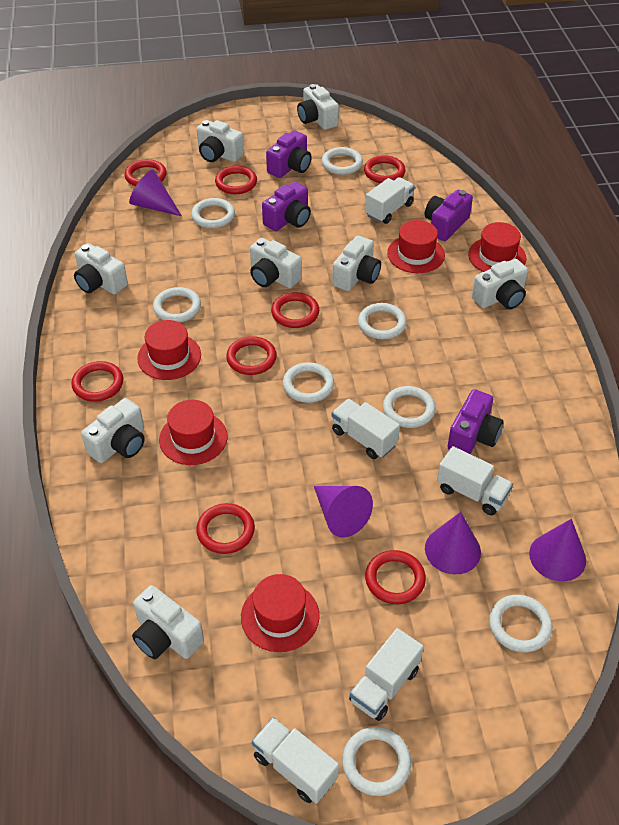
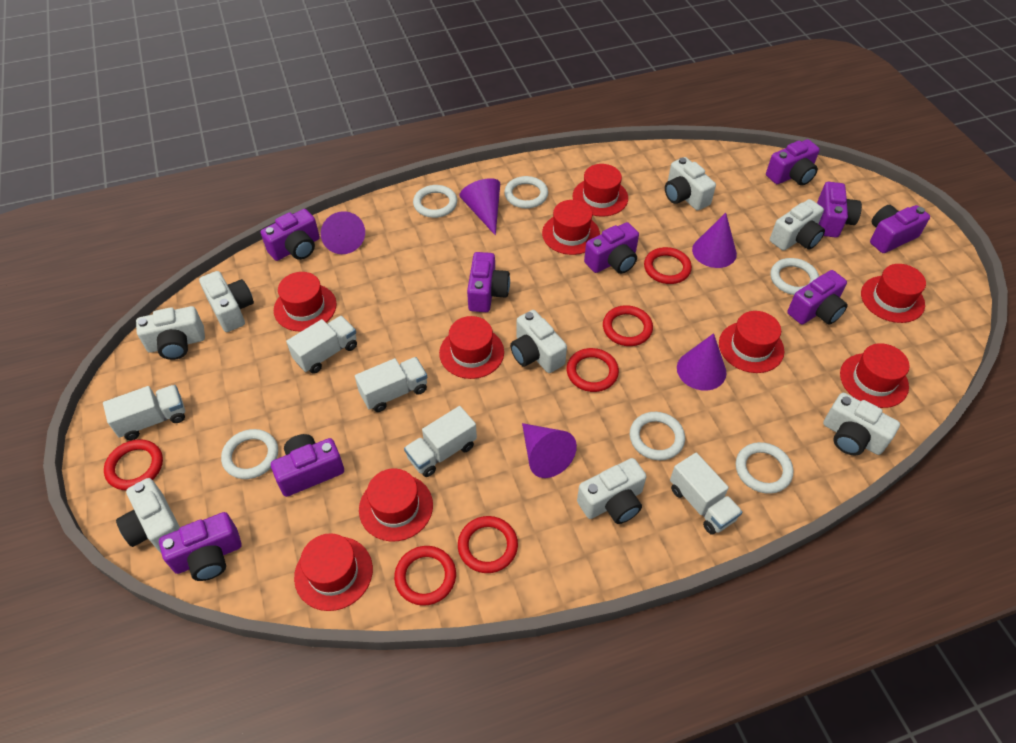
purple camera: [262,181,311,231] [266,130,312,178] [425,190,473,241] [447,389,504,454] = 4 -> [159,512,241,581] [261,209,320,261] [271,434,344,497] [467,252,510,312] [584,222,639,274] [766,139,820,186] [787,270,848,325] [817,182,862,238] [870,205,930,253] = 9
purple cone: [129,170,182,216] [314,486,373,538] [425,512,481,575] [529,519,586,582] = 4 -> [321,211,365,254] [459,178,500,236] [522,423,577,478] [677,333,727,391] [692,213,737,268] = 5
red hat: [137,320,201,380] [159,400,228,465] [241,574,320,652] [387,220,445,273] [468,222,526,272] = 5 -> [274,272,336,332] [294,533,373,611] [359,469,433,541] [439,316,504,379] [542,200,600,255] [573,164,628,217] [719,311,784,373] [840,343,910,408] [861,264,926,323] = 9
red ring: [71,361,123,402] [124,159,167,186] [196,503,255,554] [215,166,257,194] [226,336,277,375] [271,292,319,328] [364,155,406,183] [365,550,426,604] = 8 -> [104,439,163,490] [394,546,456,606] [458,516,518,573] [567,348,619,392] [603,305,653,346] [644,247,692,284] = 6
white ring: [153,287,201,323] [191,198,235,228] [283,362,334,403] [322,147,363,175] [342,727,411,796] [358,303,407,339] [383,386,436,428] [489,595,552,652] = 8 -> [221,429,278,479] [413,185,457,218] [504,176,548,209] [630,412,685,460] [736,442,793,494] [770,258,819,295] = 6

